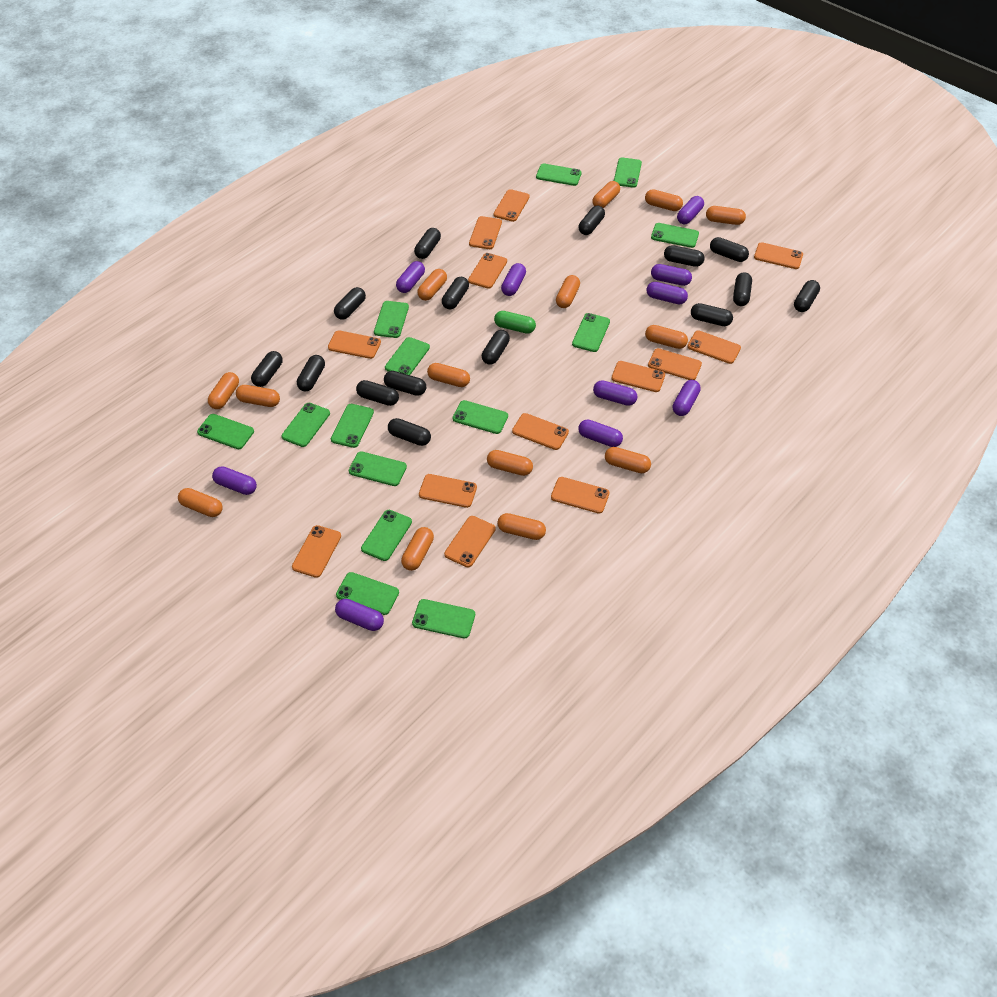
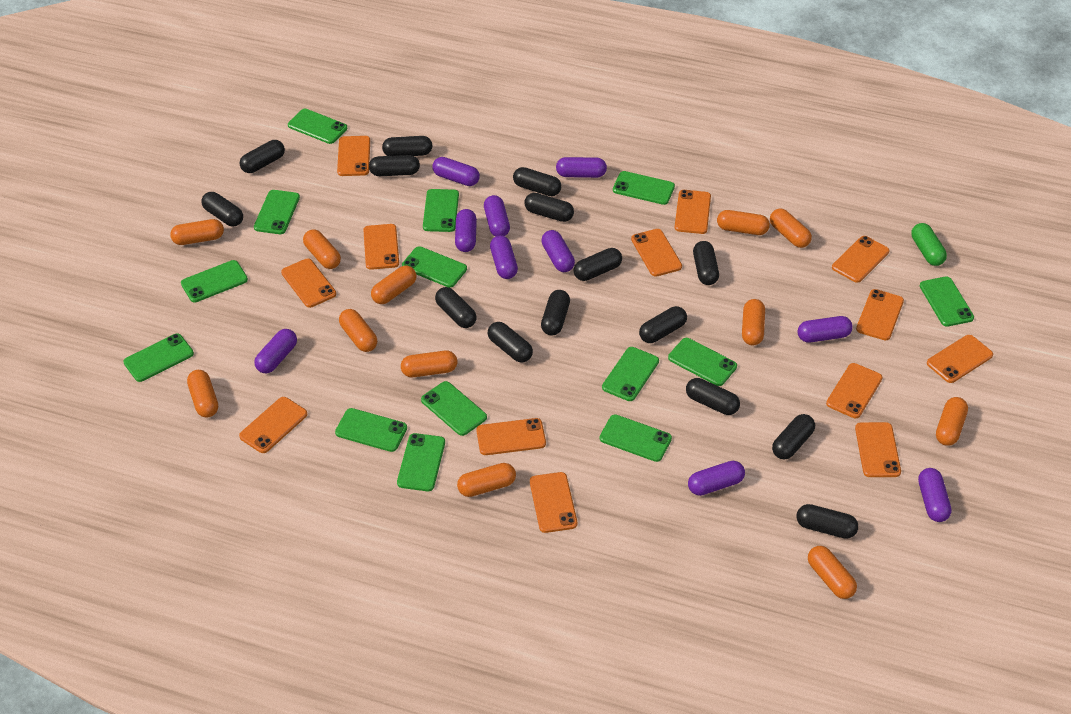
orange capsule: [178,488,223,517] [208,372,239,409] [236,385,280,407] [401,527,434,571] [417,269,447,301] [427,363,470,387] [487,450,533,476] [497,513,546,540] [556,275,580,308] [592,181,620,208] [605,447,651,473] [645,189,683,211] [645,325,688,349] [706,206,746,225] = 14 -> [170,219,224,245] [187,370,218,417] [303,229,341,269] [339,309,377,352] [371,265,416,304] [401,351,457,377] [457,463,516,497] [717,210,770,235] [742,299,765,346] [770,209,812,248] [808,546,857,599] [936,397,968,446] = 12

